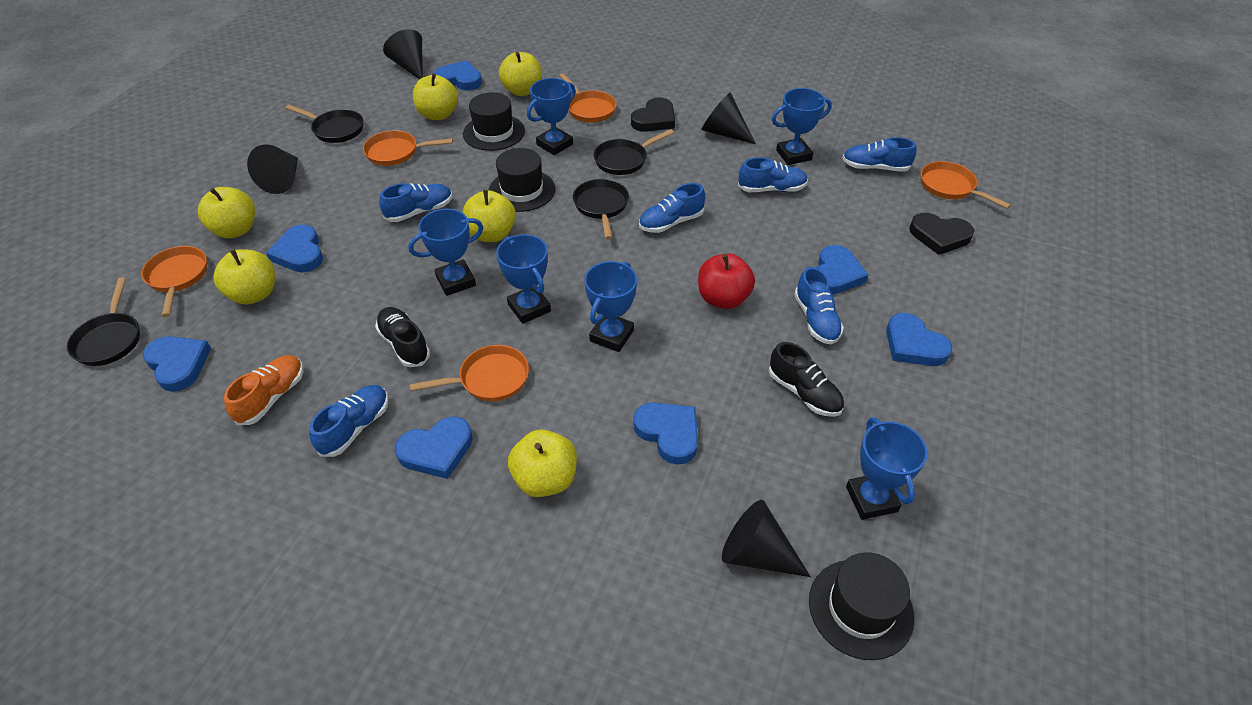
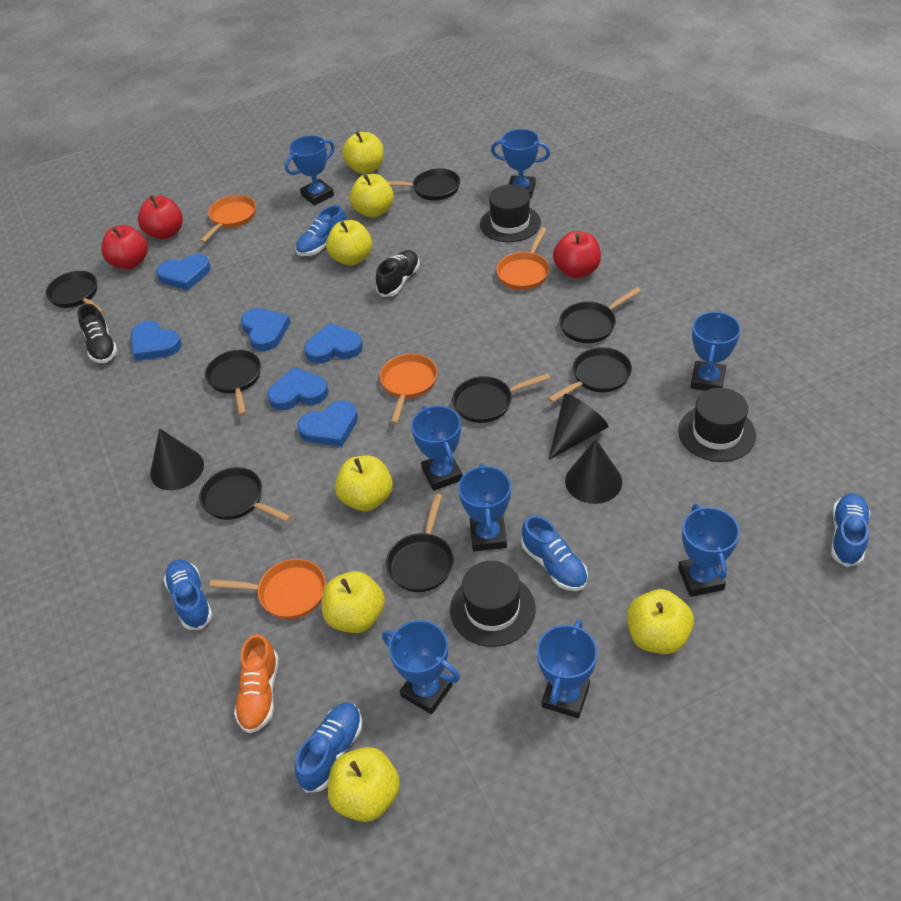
black cone: [247,144,298,194] [383,29,423,79] [701,93,756,144] [722,500,811,577] = 4 -> [150,428,204,490] [548,394,608,460] [565,439,622,504] = 3
black heart: [631,97,675,132] [909,213,974,255] = 2 -> none = 0
black pan: [67,278,140,366] [286,105,363,143] [573,179,629,240] [594,129,674,175] = 4 -> [45,271,104,314] [199,467,292,522] [205,350,261,416] [386,494,454,592] [387,168,460,201] [452,373,550,423] [548,347,632,403] [559,287,641,343] = 8
blue heart: [143,336,211,392] [266,224,323,272] [395,416,473,479] [434,60,482,90] [633,403,698,465] [816,245,868,295] [886,313,952,366] = 7 -> [131,321,182,361] [156,254,211,290] [241,308,290,351] [267,367,328,410] [297,400,358,447] [304,323,363,364] = 6
blue shoe: [309,385,388,457] [379,183,452,222] [639,183,705,233] [738,157,808,192] [794,267,844,344] [842,137,917,172] = 6 -> [164,559,213,630] [295,702,362,793] [296,205,346,256] [521,515,588,591] [831,493,870,567] = 5
blue trophy: [408,209,483,296] [496,234,551,324] [527,78,576,155] [584,261,637,352] [772,88,832,165] [846,417,928,520] = 6 -> [285,135,335,205] [382,620,460,714] [411,406,463,491] [458,463,511,551] [491,129,550,198] [537,620,598,718] [678,504,740,597] [690,311,741,391] = 8
orange pan: [141,246,207,317] [363,130,453,166] [410,345,529,401] [559,73,617,122] [921,161,1011,209] = 5 -> [200,195,256,243] [210,559,326,619] [380,354,437,424] [496,227,549,290] = 4
red apple: [698,253,755,309] = 1 -> [101,225,148,269] [138,195,183,240] [553,231,601,278] = 3
yellow apple: [198,187,255,238] [213,249,275,305] [413,73,458,120] [462,190,516,242] [499,52,542,96] [508,429,577,497] = 6 -> [322,571,385,633] [326,220,372,266] [328,747,400,822] [335,455,393,511] [342,131,384,174] [350,174,394,218] [627,589,694,654] = 7

